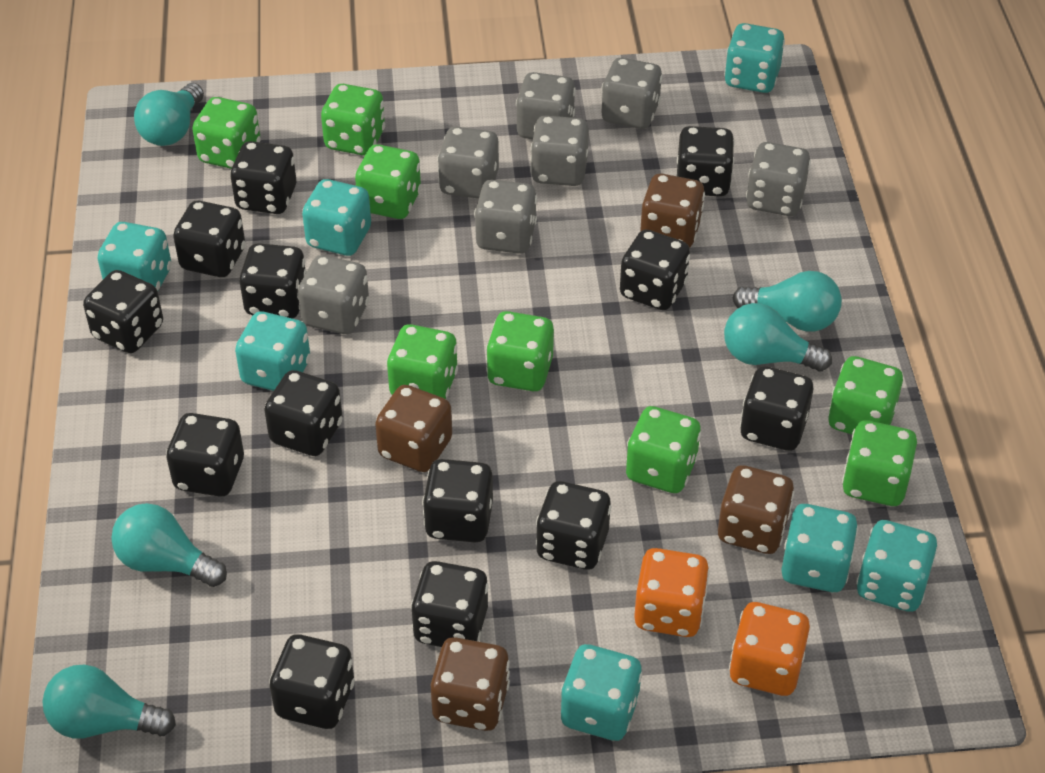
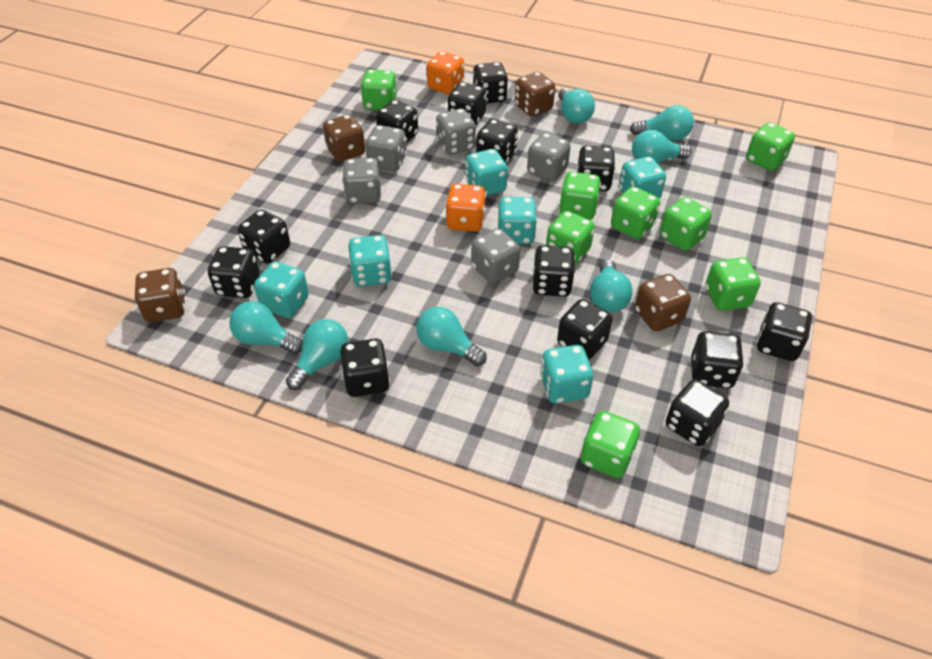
grey dice: [298,255,369,334] [437,127,499,199] [474,180,537,254] [516,72,576,139] [530,116,589,186] [602,58,662,129] [746,142,811,216] = 7 -> [342,158,381,204] [365,125,407,171] [436,109,476,155] [471,228,520,284] [527,133,571,181] = 5
turquoise dice: [97,222,171,291] [235,311,310,391] [302,179,371,256] [560,644,642,741] [724,23,785,93] [781,504,858,592] [856,520,938,612] = 7 -> [254,261,309,318] [348,235,392,287] [465,149,508,196] [498,197,537,244] [540,345,593,404] [619,157,666,199] = 6
turquoise light bulb: [42,665,176,739] [111,503,227,587] [134,83,204,146] [724,303,832,371] [733,271,842,331] = 5 -> [229,301,303,354] [286,319,348,390] [416,307,487,366] [558,88,595,124] [590,259,633,313] [630,105,694,141] [632,130,692,163] = 7

